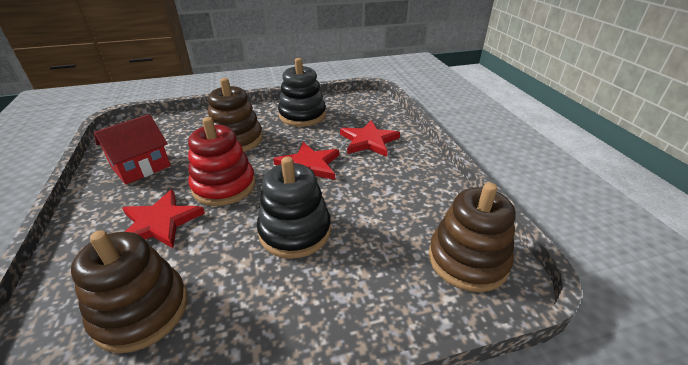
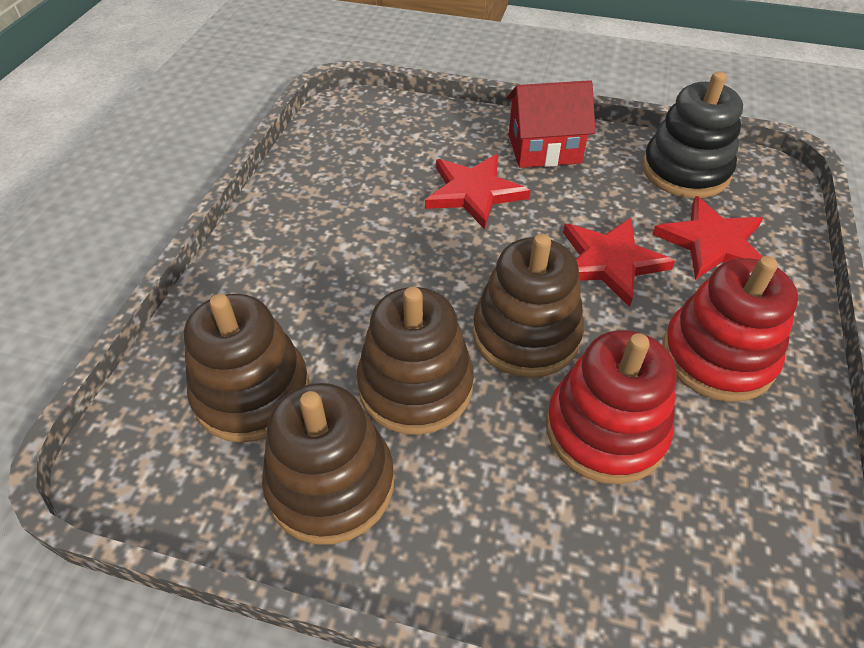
black stacking toy: [257,157,331,259] [278,58,326,127] = 2 -> [643,71,743,198] = 1
brown stacking toy: [71,230,188,353] [208,78,263,152] [429,183,515,292] = 3 -> [184,294,309,443] [262,383,394,544] [357,287,474,435] [473,234,584,378] = 4
red stacking toy: [188,117,256,206] = 1 -> [546,330,677,484] [663,256,798,402] = 2

